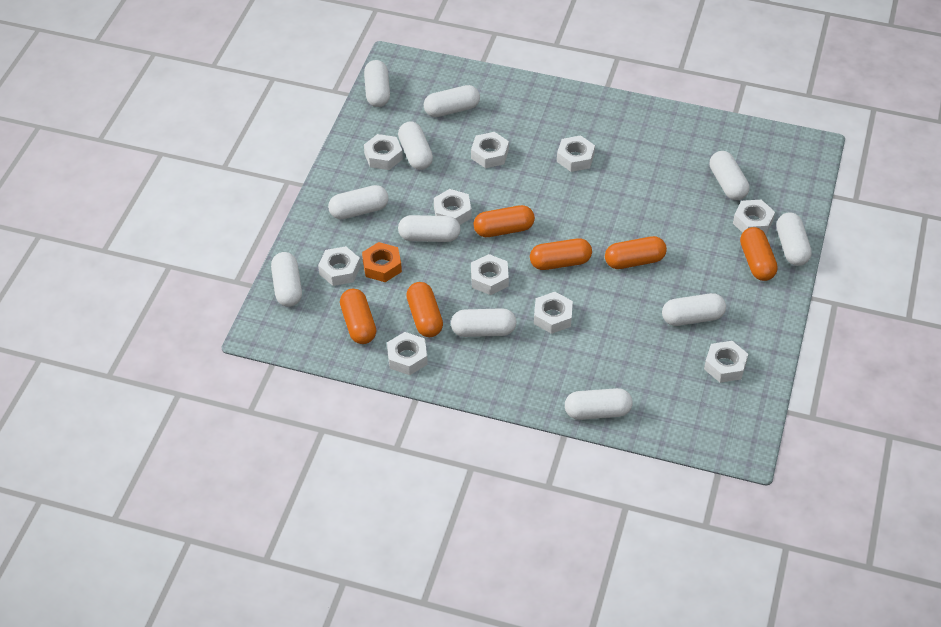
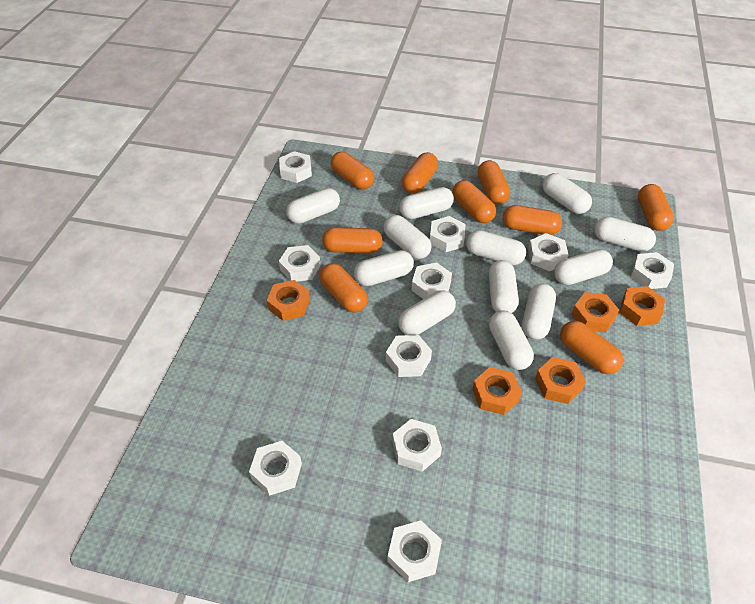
orange capsule: [340,289,376,344] [406,282,443,337] [474,205,535,237] [530,238,592,270] [605,236,667,269] [740,227,778,281] = 6 -> [319,263,368,313] [322,227,383,253] [331,152,374,190] [402,152,438,194] [452,180,496,223] [477,160,510,204] [503,205,562,235] [560,321,623,374] [638,184,674,231] = 9
orange nut: [362,242,402,282] = 1 -> [267,280,310,321] [472,367,522,415] [535,357,586,404] [572,292,619,333] [619,286,665,326] = 5
white capsule: [271,252,302,307] [328,185,389,219] [364,60,390,107] [398,121,433,170] [398,215,461,242] [424,85,480,117] [451,308,516,337] [565,388,633,420] [662,293,726,326] [710,151,749,200] [776,212,812,266] = 11 -> [286,188,340,224] [354,250,414,286] [384,215,431,259] [398,290,456,335] [399,187,454,219] [466,230,526,265] [488,260,519,313] [489,310,534,370] [522,284,556,340] [543,173,592,214] [554,249,613,285] [594,217,656,252] = 12

